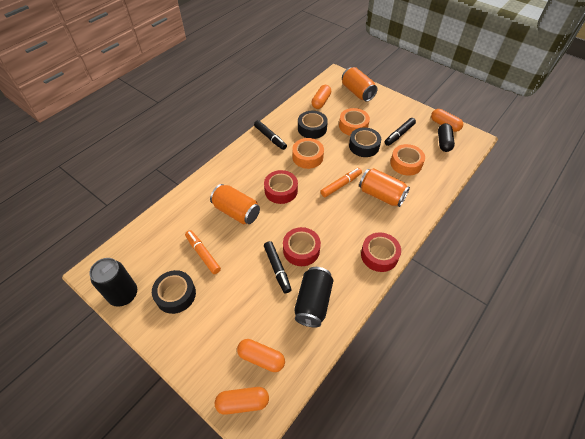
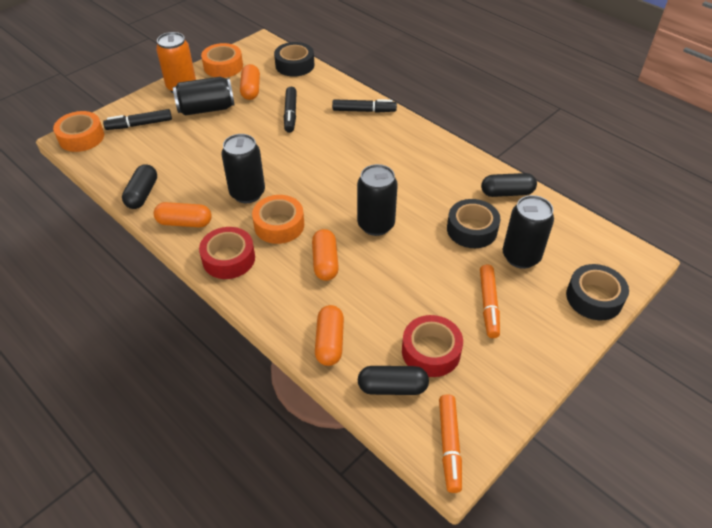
black can: [89,258,137,307] [294,267,333,328] = 2 -> [173,77,235,116] [221,134,265,203] [357,164,398,236] [503,195,554,269] = 4
black capsule: [438,123,455,152] = 1 -> [122,164,157,209] [358,366,429,395] [481,173,537,197] = 3
orange can: [210,184,260,224] [342,67,378,102] [359,168,410,207] = 3 -> [156,32,196,93] = 1
red tape: [264,170,298,204] [283,227,321,266] [361,232,401,272] = 3 -> [199,227,255,279] [402,315,463,377] = 2

